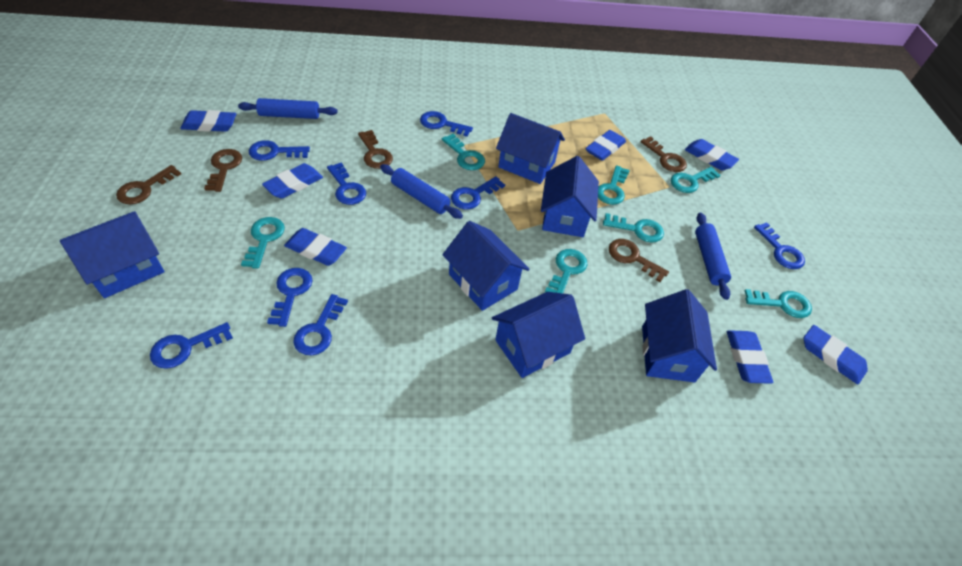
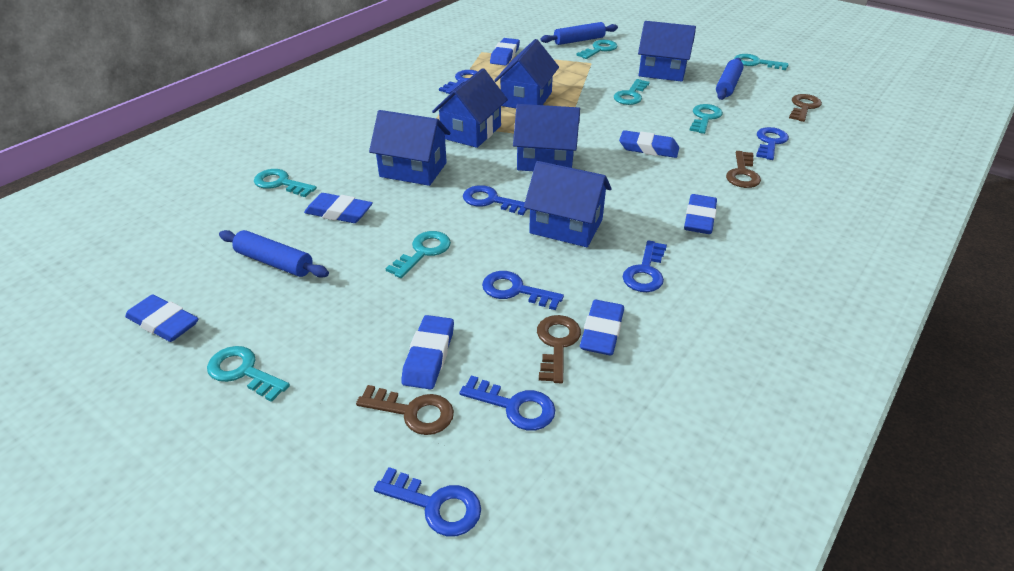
blue key: [150,322,233,369] [249,140,310,161] [267,268,313,327] [293,294,348,356] [327,163,366,205] [420,111,473,137] [451,176,505,209] [754,222,805,269] = 8 -> [374,467,481,537] [439,70,478,94] [460,375,555,431] [463,185,529,215] [482,271,564,310] [622,240,667,292] [756,127,789,160] = 7
brown key: [116,165,181,204] [204,149,242,192] [358,130,393,169] [609,239,669,282] [640,136,687,172] = 5 -> [356,385,454,435] [537,315,581,383] [726,151,761,188] [789,94,822,122] = 4

